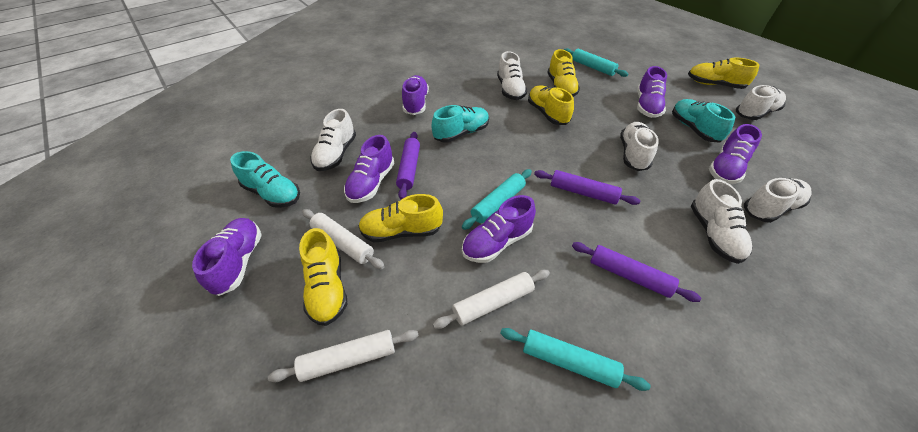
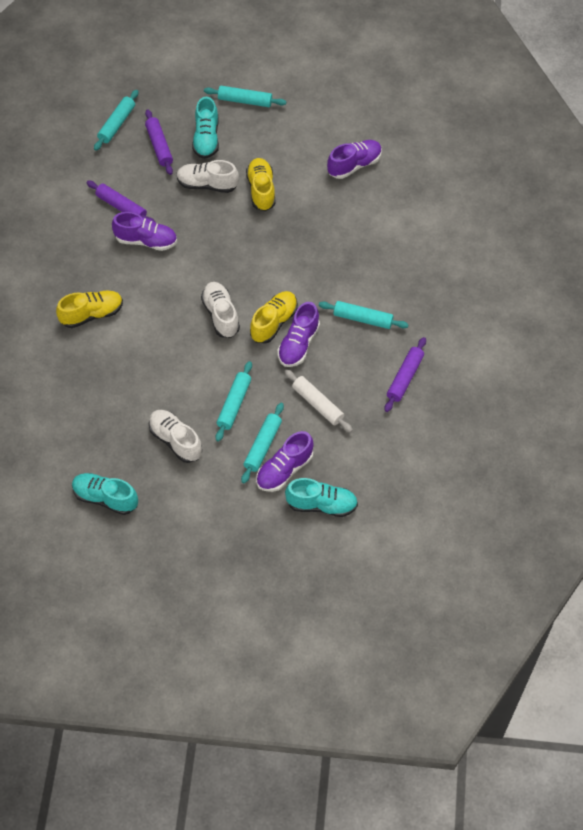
purple shoe: [192,218,262,296] [344,135,394,203] [402,75,429,115] [462,195,536,263] [637,66,667,118] [709,124,762,184] = 6 -> [112,212,177,251] [256,431,314,492] [277,302,320,367] [327,140,382,179] = 4
turquoise rolling pin: [462,169,532,230] [500,328,650,391] [564,48,628,77] = 3 -> [94,90,138,151] [204,86,286,107] [215,361,252,442] [241,403,284,483] [319,301,409,329] = 5
white rolling pin: [268,330,419,382] [302,209,385,269] [433,270,550,329] = 3 -> [284,369,353,433] = 1
white shoe: [310,109,356,171] [497,51,527,100] [620,122,659,171] [691,179,752,264] [736,85,786,120] [744,178,812,223] = 6 -> [149,410,202,463] [177,160,239,193] [201,282,240,338] = 3
yellow shoe: [299,228,347,326] [359,194,443,242] [528,85,574,125] [547,49,580,97] [688,58,760,89] = 5 -> [56,290,123,328] [246,158,276,211] [250,291,298,344] = 3

